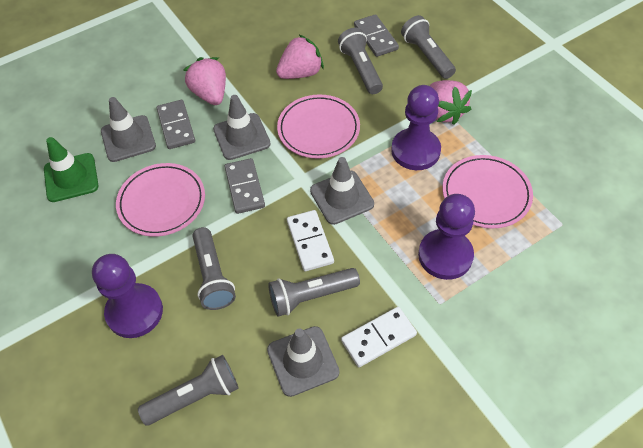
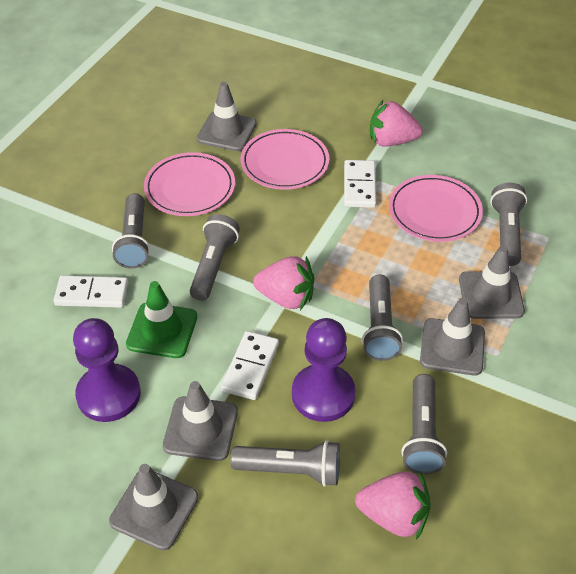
grey domino: [157,100,195,149] [224,158,265,214] [354,14,399,57] = 3 -> none = 0
grey flashlight: [138,355,239,425] [192,227,236,310] [268,268,360,317] [338,28,383,94] [401,15,456,79] = 5 -> [112,193,150,269] [190,214,240,301] [231,440,340,487] [362,274,403,361] [401,374,447,474] [490,183,527,266] = 6
grey traffic cone: [101,97,156,162] [213,95,271,160] [267,326,340,397] [310,157,374,225] = 4 -> [109,464,198,550] [163,381,238,461] [197,82,257,151] [420,298,485,376] [459,246,525,319] = 5
purple pawn: [92,254,163,338] [391,85,441,170] [418,194,475,280] = 3 -> [73,318,141,422] [292,318,356,422] = 2
white domino: [287,210,334,271] [341,307,417,367] = 2 -> [53,275,128,308] [221,331,279,400] [344,160,376,208] = 3

